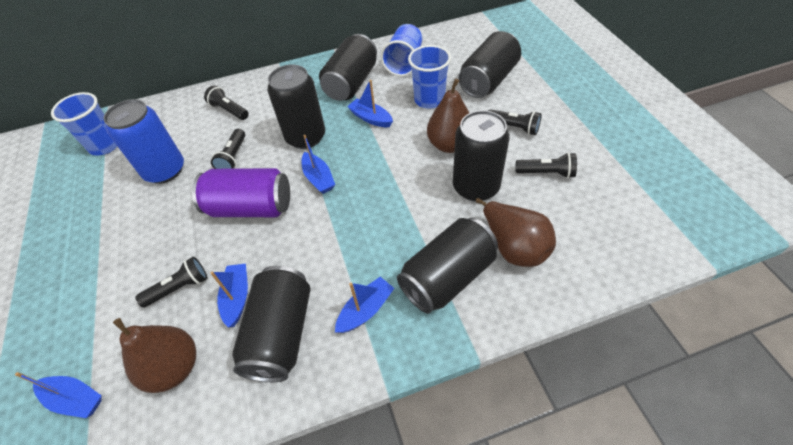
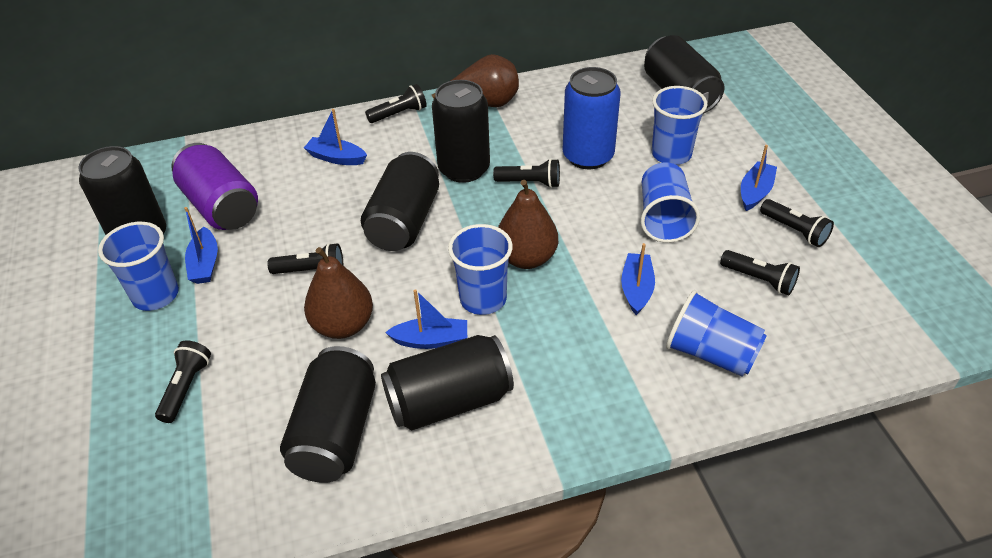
black flashlight: [135,257,207,308] [204,86,248,120] [211,129,245,169] [488,109,542,135] [516,152,577,178] = 5 -> [155,340,211,423] [267,243,343,274] [365,84,427,123] [493,159,560,188] [720,250,800,295] [760,199,834,247] = 6
blue cup: [51,92,117,156] [381,24,422,76] [408,45,451,109] = 3 -> [98,222,179,311] [448,224,513,315] [641,163,700,243] [652,86,707,165] [666,290,767,377] = 5

